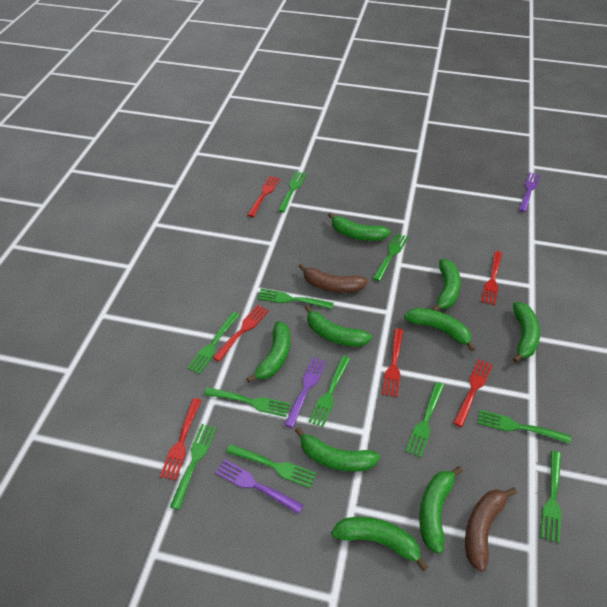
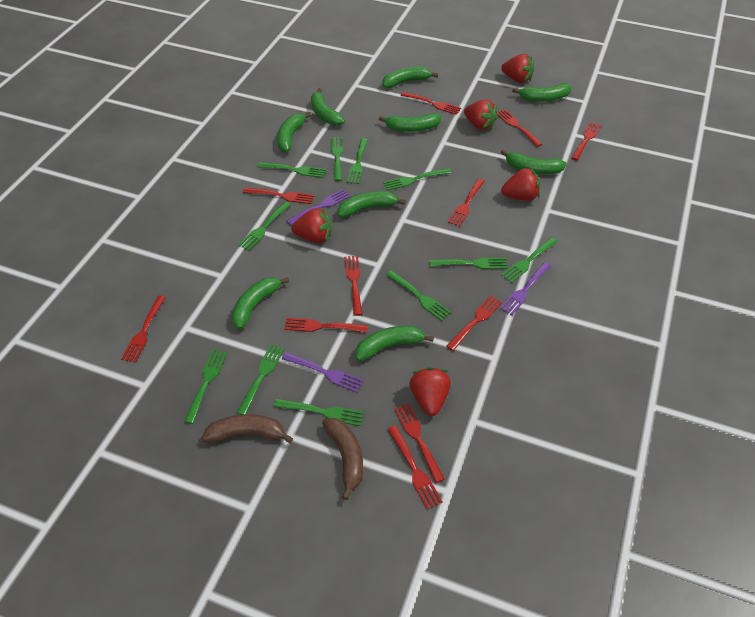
red fork: [160,398,202,480] [213,305,269,362] [248,176,280,217] [382,328,403,397] [453,359,493,427] [481,251,502,305] = 6 -> [121,295,166,363] [243,188,314,204] [284,318,368,332] [344,256,363,316] [387,425,443,509] [394,403,445,483] [401,92,461,115] [446,295,502,351] [448,179,485,227] [497,109,542,147] [571,122,602,161] = 11
red strawberry: none = 0 -> [291,208,331,243] [410,367,451,416] [464,99,498,130] [501,54,534,83] [501,167,540,201] = 5

